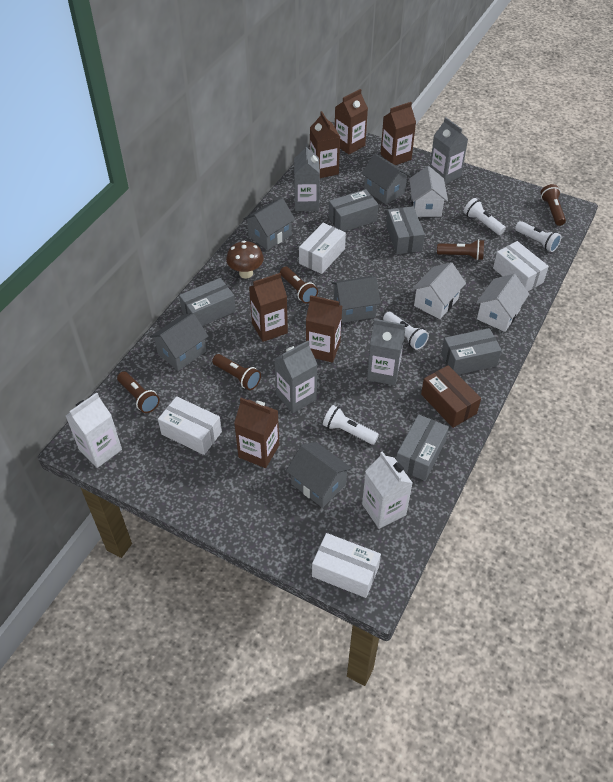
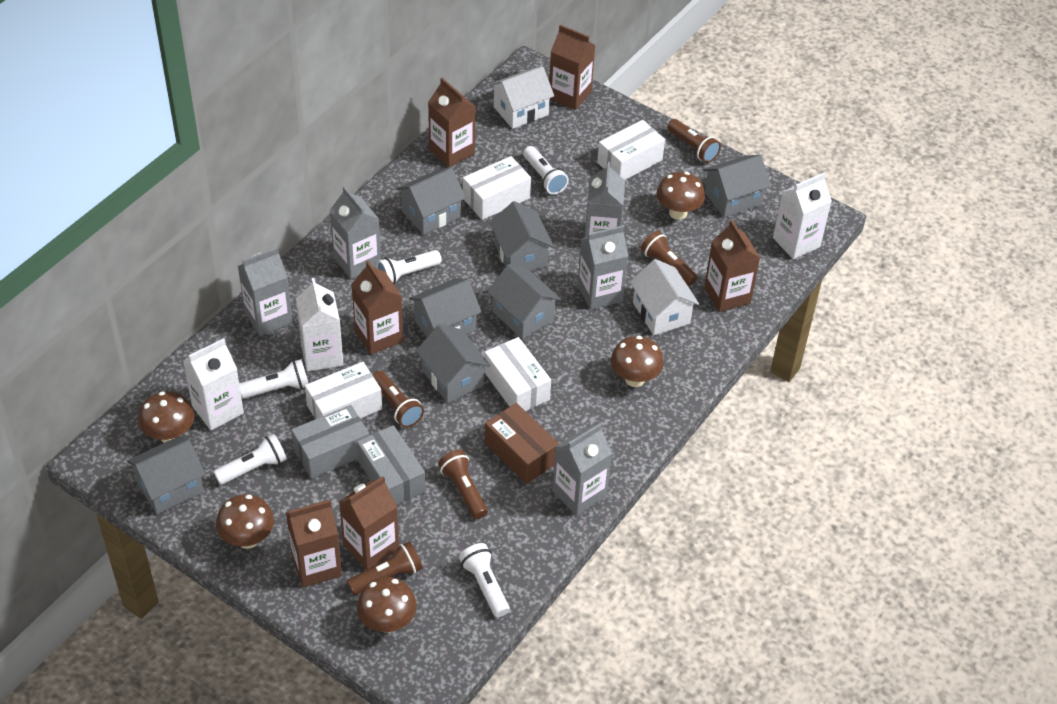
brown mushroom: [226,241,264,279] = 1 -> [139,391,195,443] [216,494,274,549] [357,577,417,633] [611,336,664,387] [657,172,705,220] = 5
grey box: [179,278,236,326] [328,189,378,232] [386,206,425,254] [396,414,449,481] [441,328,502,375] = 5 -> [291,405,369,479] [357,425,426,505] = 2
grey carton: [275,341,318,413] [294,144,320,211] [367,319,405,385] [430,117,468,184] = 4 -> [238,247,293,336] [329,186,381,279] [552,423,612,516] [577,225,629,310] [585,162,625,238] = 5
grey house: [150,313,209,371] [244,198,295,250] [286,442,352,508] [332,276,380,323] [361,154,411,204] = 5 -> [127,436,205,514] [397,167,466,235] [409,278,482,337] [416,324,490,403] [487,264,561,340] [489,201,554,271] [703,155,771,218] = 7
white carton: [66,393,122,468] [362,451,412,529] = 2 -> [183,338,244,430] [296,278,343,372] [773,173,832,259] = 3
white flashlight: [323,405,379,445] [383,312,429,350] [464,198,506,235] [515,221,561,252] = 4 -> [214,434,287,485] [239,359,309,399] [376,250,442,284] [459,543,510,617] [523,146,569,194] = 5
white house: [409,166,448,217] [412,262,466,319] [476,274,529,332] = 3 -> [490,66,554,129] [630,259,699,335] = 2

